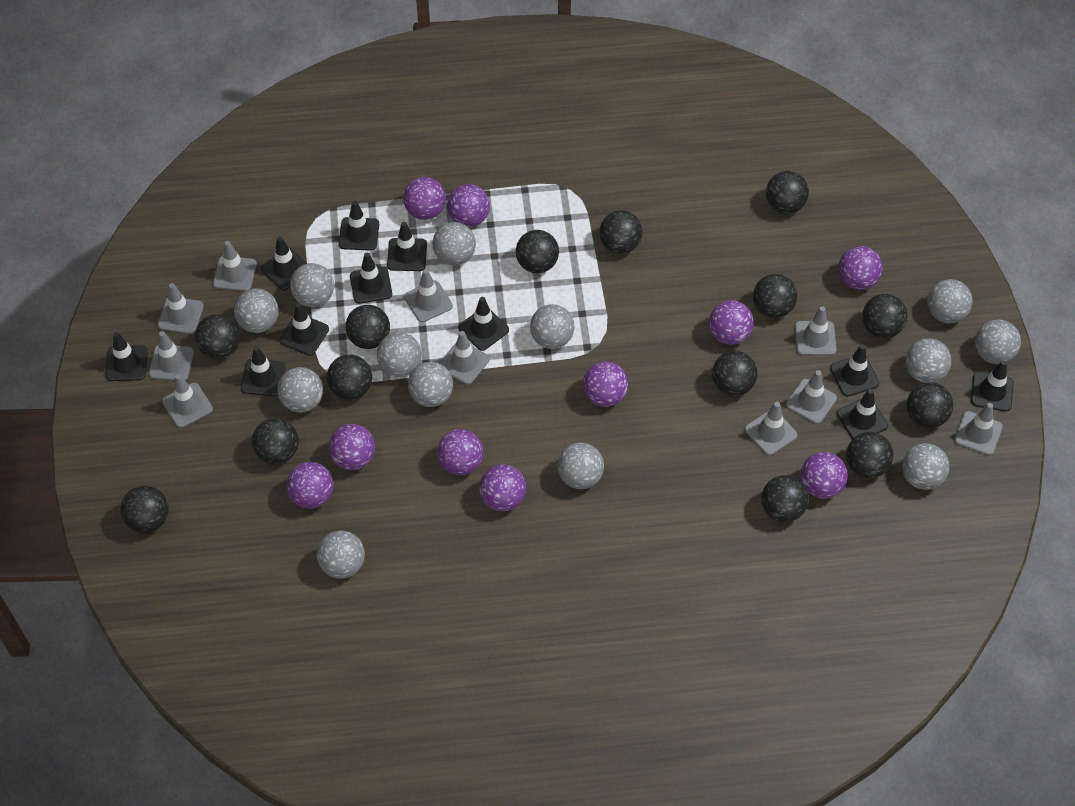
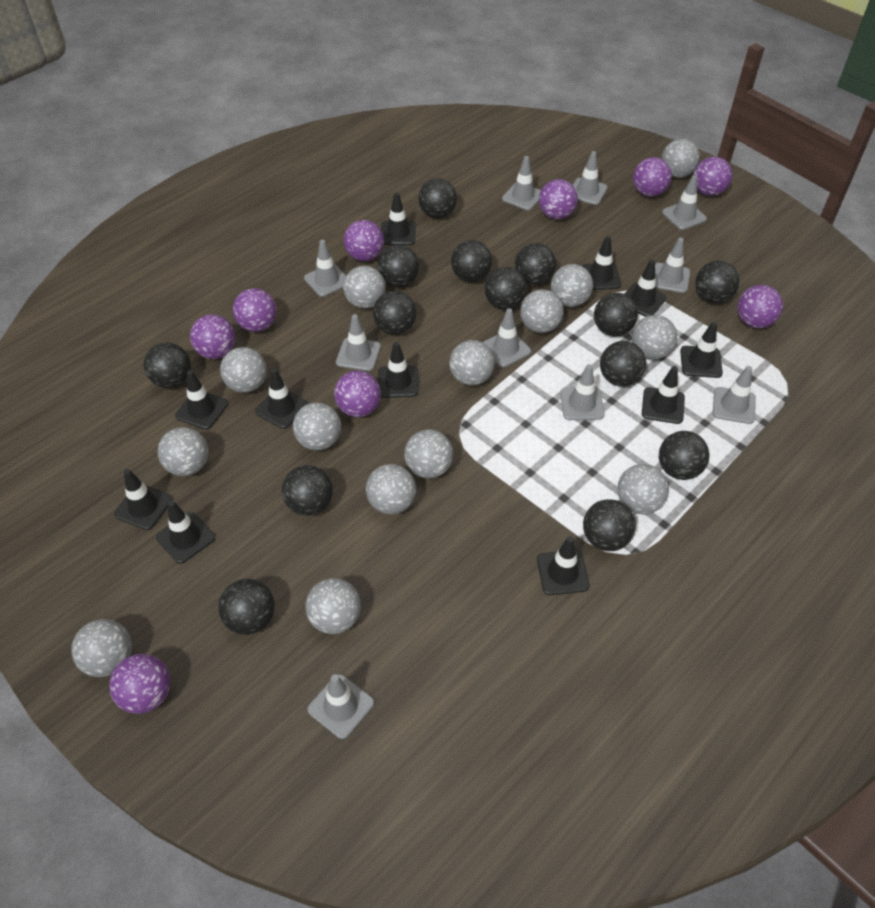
grey ball: [234,289,279,333] [277,367,323,413] [290,263,334,307] [317,530,365,579] [377,332,422,377] [408,362,453,407] [432,222,476,265] [530,304,575,349] [557,443,604,489] [902,443,950,490] [906,338,952,383] [927,279,973,323] [975,320,1021,364] = 13 -> [72,619,132,677] [158,427,209,476] [220,347,267,393] [293,402,341,450] [306,578,361,634] [343,266,386,309] [366,464,416,514] [404,429,453,479] [449,340,495,386] [520,289,564,333] [551,264,593,307] [617,464,669,514] [632,315,677,360] [661,139,700,178] = 14
purple ball: [286,462,334,509] [329,424,375,470] [403,177,446,220] [437,429,484,475] [447,184,490,227] [479,464,526,511] [583,362,628,407] [709,300,754,345] [800,452,848,499] [838,246,883,290] = 10 -> [109,654,171,714] [190,315,236,359] [233,288,277,332] [334,371,381,417] [344,220,384,261] [539,179,578,219] [633,157,672,197] [693,157,732,196] [737,285,783,328] = 9

